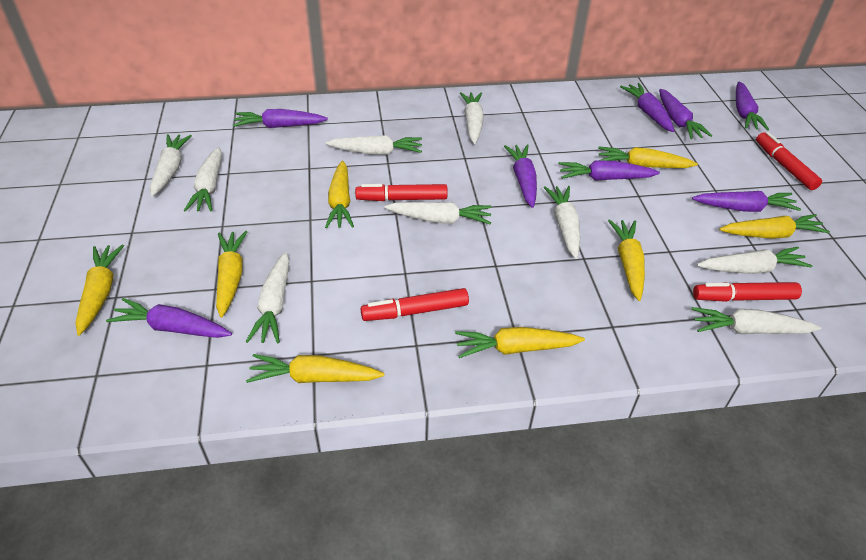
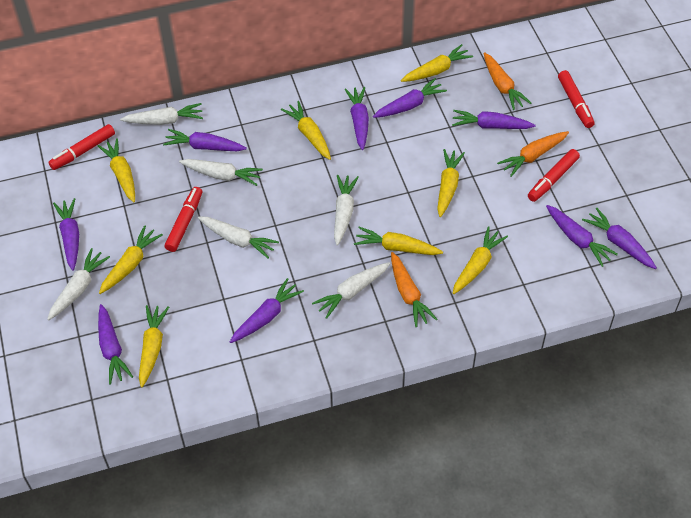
orange carrot: none = 0 -> [391,252,437,327] [484,52,531,110] [497,131,569,177] = 3
purple carrot: [106,298,232,338] [233,109,328,128] [504,144,537,208] [559,161,660,181] [620,83,674,132] [659,89,712,139] [692,191,801,212] [736,82,769,130] = 8 -> [53,198,79,271] [98,304,133,385] [163,129,247,151] [230,278,304,343] [345,87,369,150] [373,78,447,118] [452,110,536,129] [546,205,618,267] [582,208,657,269] = 9
white carrot: [150,134,192,197] [184,147,222,212] [246,252,290,343] [325,135,422,155] [384,202,492,225] [460,92,484,144] [544,186,580,259] [691,307,821,334] [697,247,812,274] = 9 -> [47,248,110,320] [120,103,203,125] [179,159,263,186] [198,216,279,258] [312,262,390,319] [334,175,359,245] = 6

